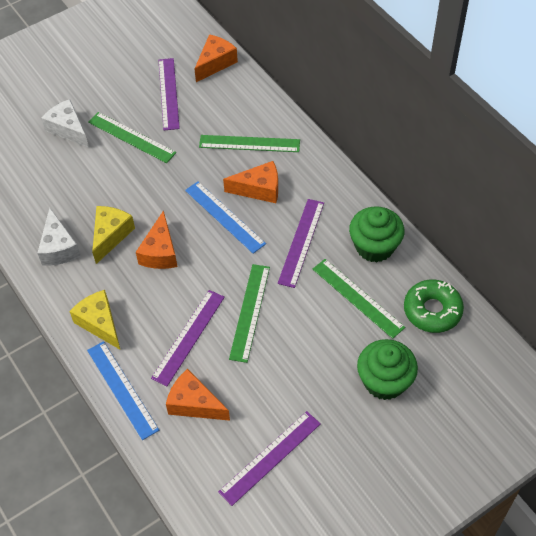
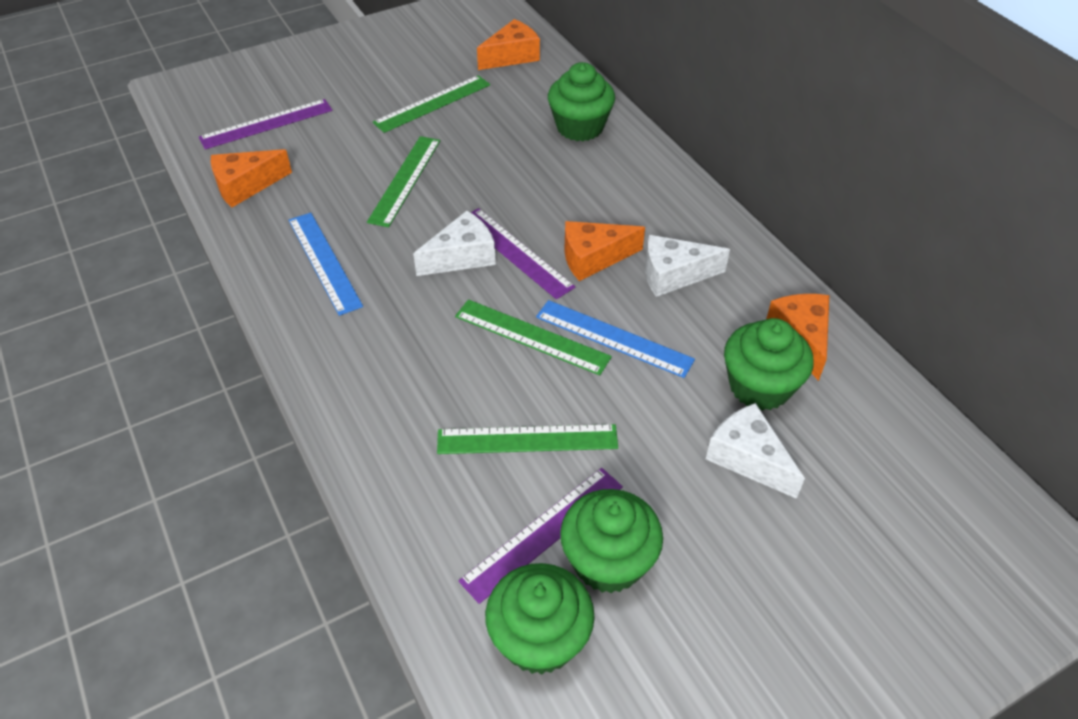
green cupcake: [349,206,405,263] [357,339,418,400] = 2 -> [485,563,595,675] [548,62,615,141] [560,489,663,593] [724,318,813,411] = 4
green donut: [404,280,464,333] = 1 -> none = 0
purple ruler: [151,290,225,386] [158,58,180,130] [218,411,321,506] [278,199,324,288] = 4 -> [199,99,332,149] [459,468,623,604] [471,208,575,299] = 3
white cheese: [37,208,81,265] [41,99,89,148] = 2 -> [413,211,496,276] [645,235,730,297] [706,403,805,499] = 3
yellow cheese: [69,290,120,349] [92,206,135,264] = 2 -> none = 0

